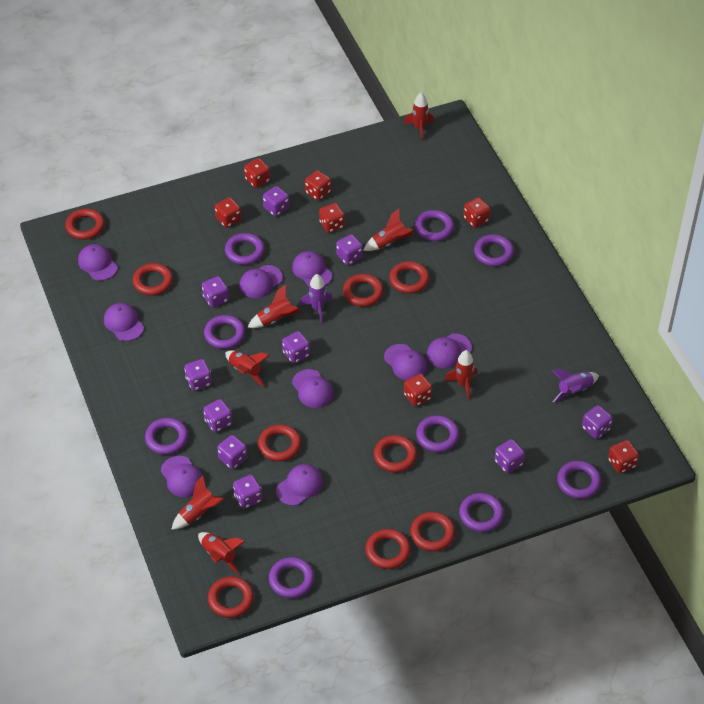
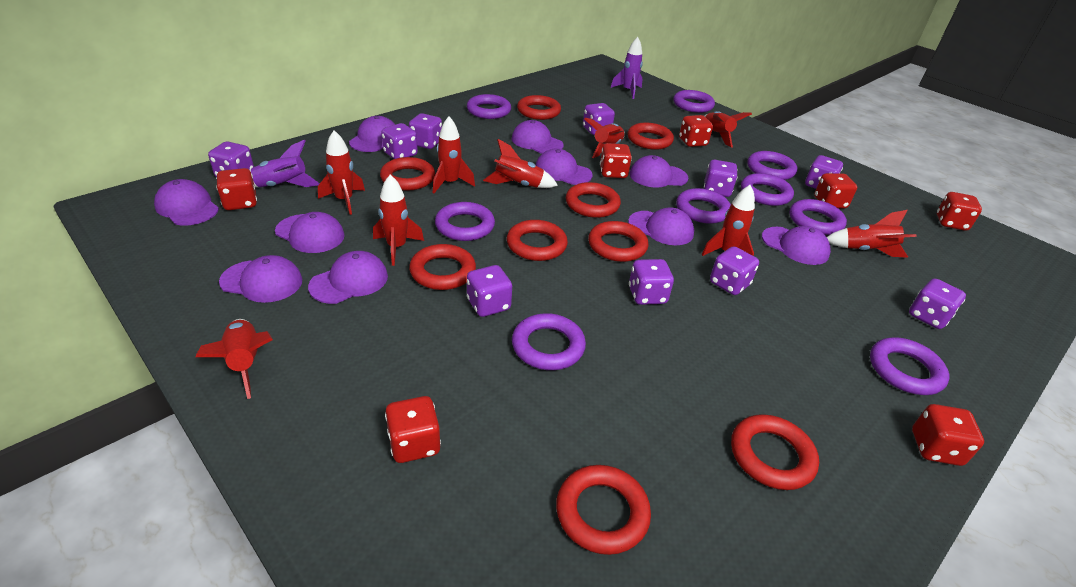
purple cap: [78,244,118,281] [104,303,144,341] [161,456,202,497] [239,265,283,298] [276,464,323,506] [292,251,332,287] [292,369,334,408] [384,344,427,380] [427,333,472,368] = 9 -> [154,179,219,225] [219,255,302,303] [275,212,345,253] [308,251,388,304] [349,116,395,152] [512,120,564,154] [536,149,593,185] [628,207,694,245] [630,155,688,188] [762,226,831,265] = 10
red rocket: [171,475,223,530] [198,532,245,574] [226,350,270,387] [248,284,301,328] [363,208,413,251] [404,93,434,141] [445,350,477,400] = 7 -> [196,319,273,399] [318,130,365,215] [373,174,424,266] [433,116,475,193] [483,139,558,188] [584,118,625,158] [702,185,755,256] [704,111,752,147] [827,210,917,258] = 9

